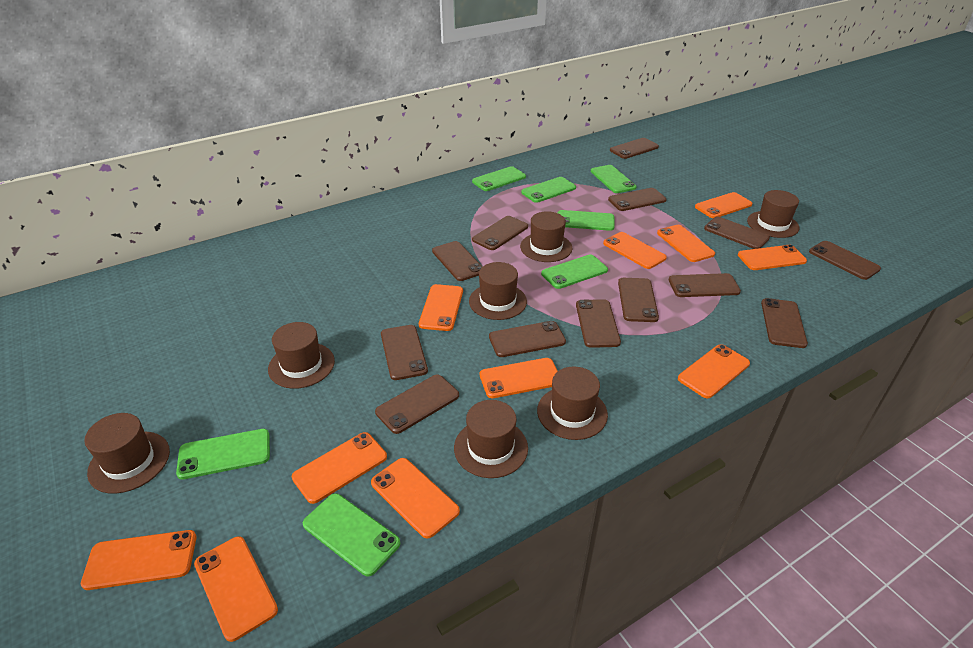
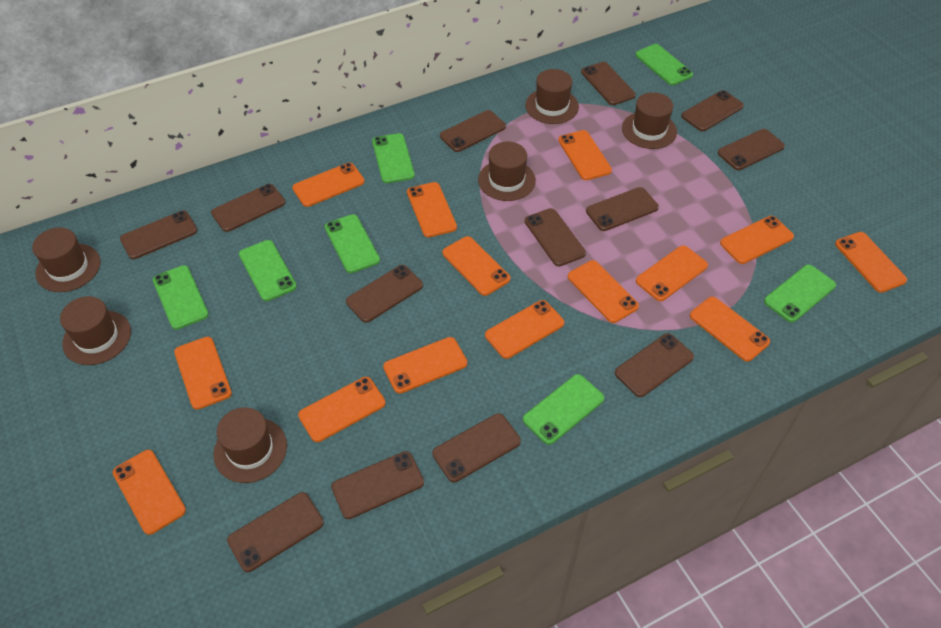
brown hat: [84,413,170,493] [268,322,335,389] [454,400,528,478] [469,262,527,320] [520,211,572,262] [537,366,608,440] [747,190,800,238] = 7 -> [32,228,101,292] [60,296,131,365] [213,407,287,483] [478,142,536,201] [525,69,579,124] [622,92,677,149] = 6
orange phone: [81,530,196,590] [194,536,278,642] [292,432,387,504] [371,458,460,539] [419,284,463,331] [480,358,558,398] [603,232,667,269] [657,225,715,262] [678,344,750,399] [695,192,752,218] [738,245,807,270] = 11 -> [113,450,186,535] [174,337,232,410] [292,163,365,207] [298,377,386,442] [383,337,467,394] [407,182,457,237] [442,236,510,296] [485,300,564,359] [558,130,612,180] [568,260,639,323] [636,245,708,301] [690,296,770,362] [720,216,794,264] [835,232,907,293] = 14

